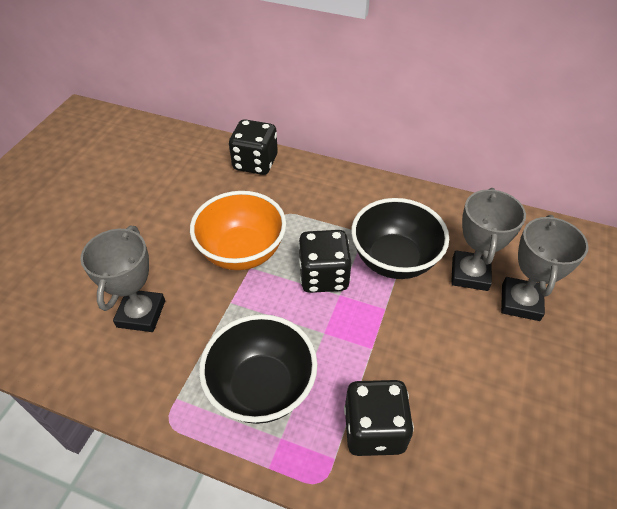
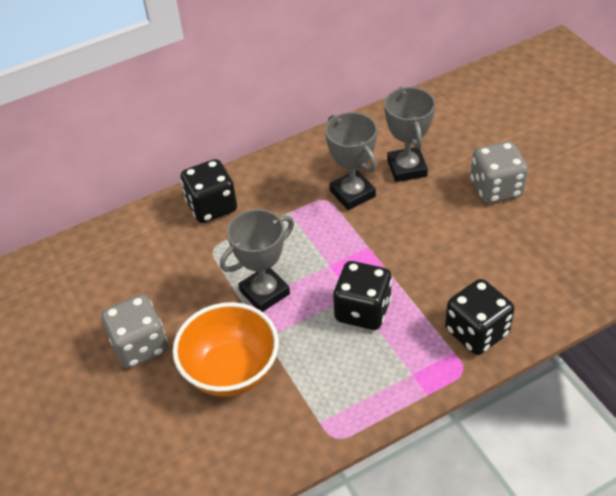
black bowl: [199,314,318,424] [351,198,449,279] = 2 -> none = 0
grey dice: none = 0 -> [101,295,168,368] [470,141,528,204] = 2

